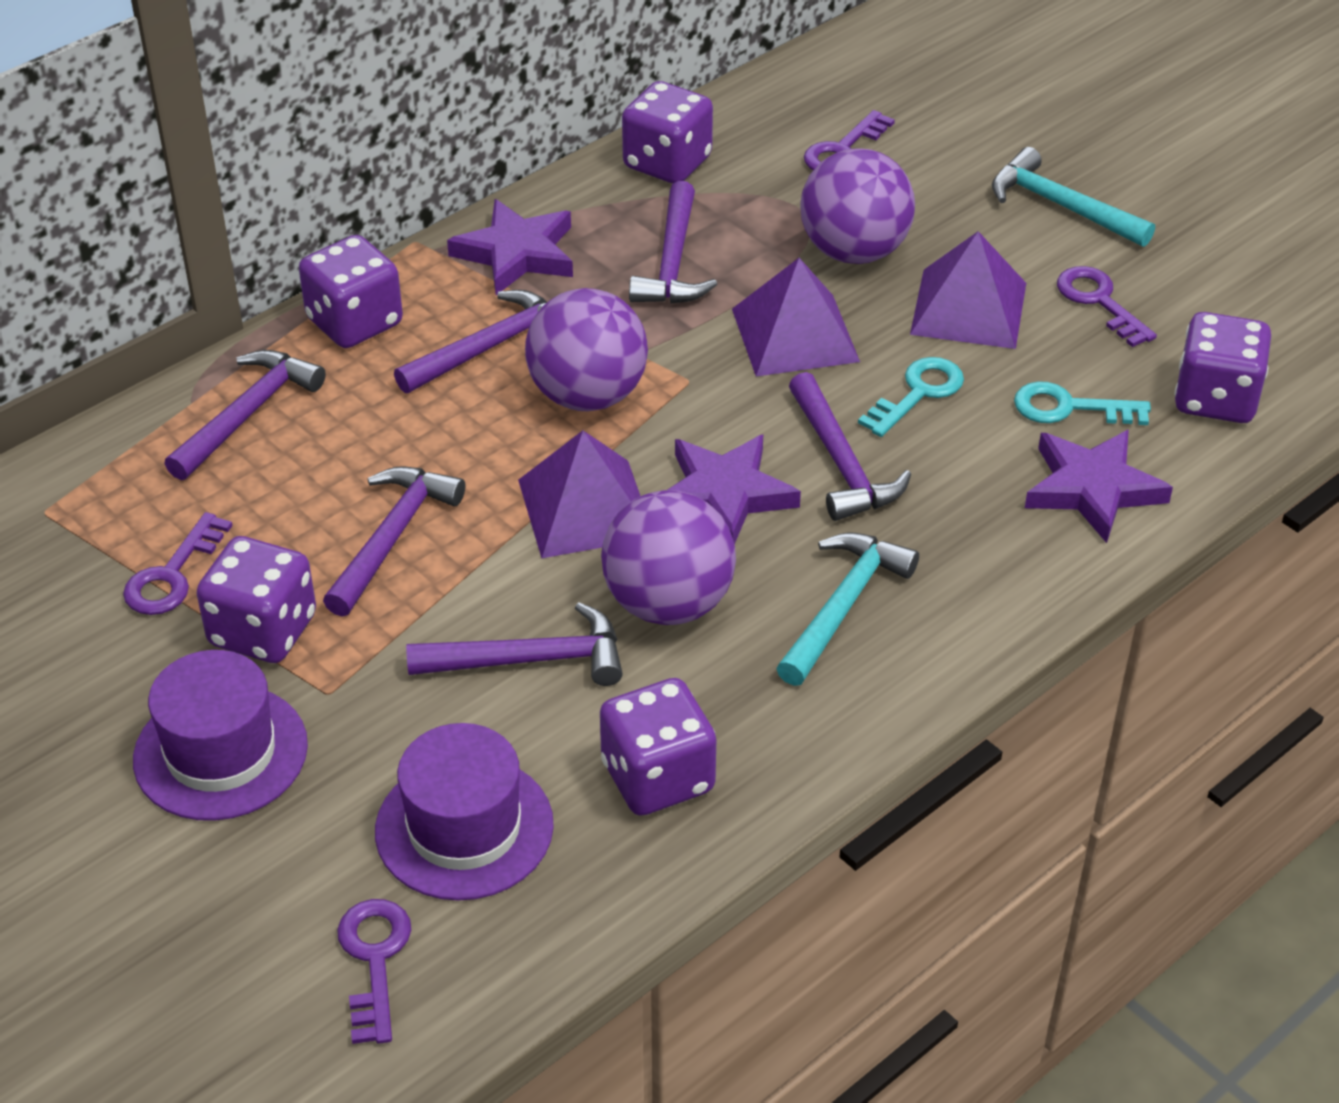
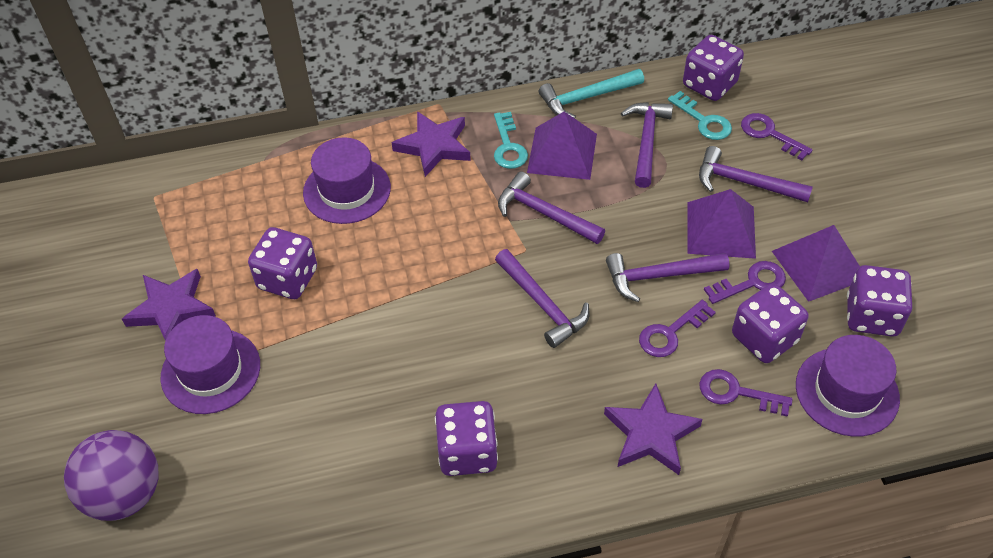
purple ball: [525,288,648,411] [601,490,736,625] [800,148,915,264] = 3 -> [64,430,158,521] = 1
purple hammer: [165,350,326,480] [323,466,465,617] [394,290,547,393] [406,603,623,686] [629,181,717,304] [789,372,911,521] = 6 -> [495,249,589,348] [498,171,605,244] [606,253,730,302] [621,102,673,188] [699,146,813,202] = 5
purple hat: [133,650,308,821] [375,723,554,901] = 2 -> [161,315,260,414] [303,137,391,224] [796,335,900,437] = 3
turquoise hammer: [776,533,919,686] [992,147,1155,247] = 2 -> [539,69,644,118] = 1

